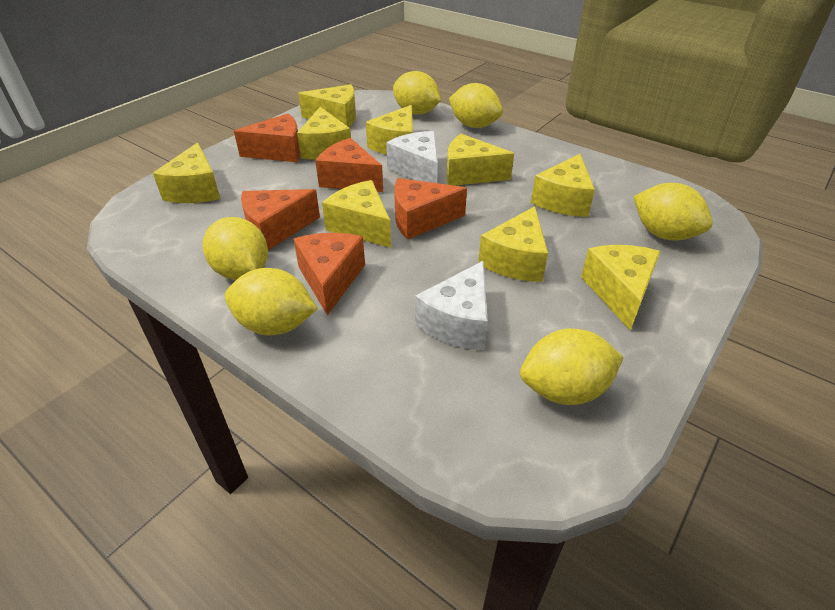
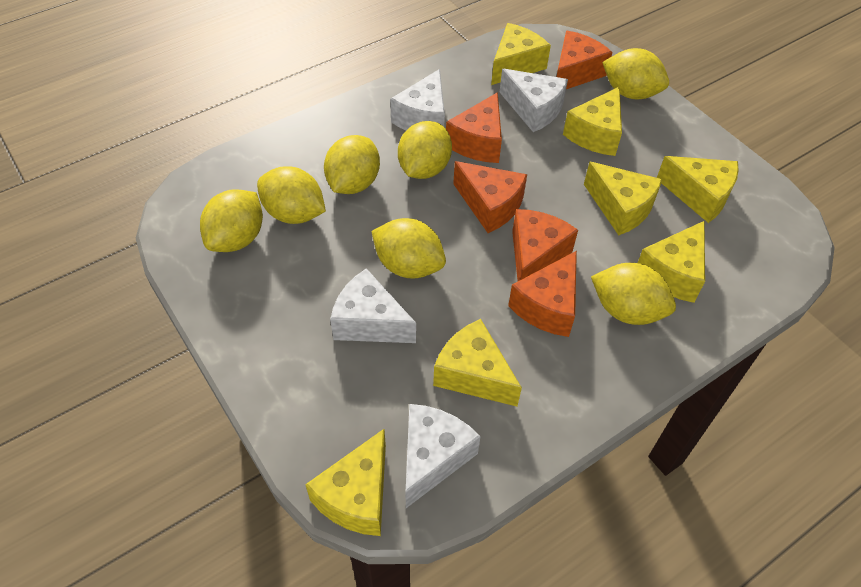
white cheese: [386,131,438,183] [415,261,488,350] = 2 -> [330,268,416,343] [390,69,445,130] [405,404,481,508] [500,69,568,132] = 4
yellow cheese: [153,143,220,203] [297,107,351,159] [298,84,356,127] [322,180,391,248] [366,105,413,155] [447,134,514,186] [478,206,548,282] [531,154,595,217] [581,245,660,331] = 9 -> [305,429,386,536] [433,319,522,406] [491,23,551,85] [563,87,622,156] [584,162,663,235] [638,221,705,303] [657,156,739,223] = 7
yellow lemon: [203,217,268,280] [225,268,318,335] [393,71,441,115] [449,83,503,128] [520,328,624,405] [634,183,713,241] = 6 -> [200,189,263,252] [257,166,326,224] [324,135,380,194] [371,218,446,279] [398,121,452,179] [591,263,676,325] [602,48,669,99] = 7

